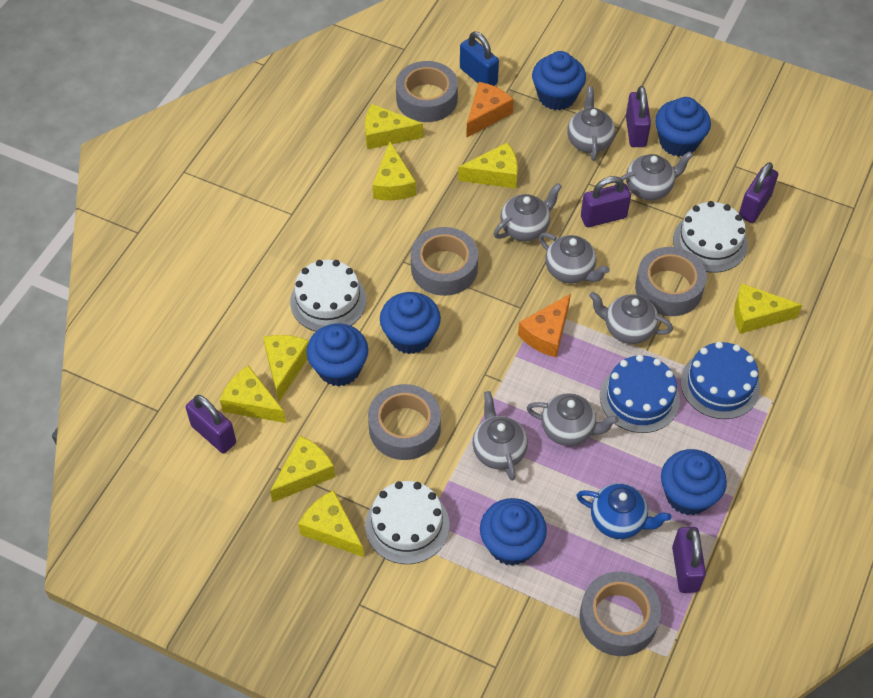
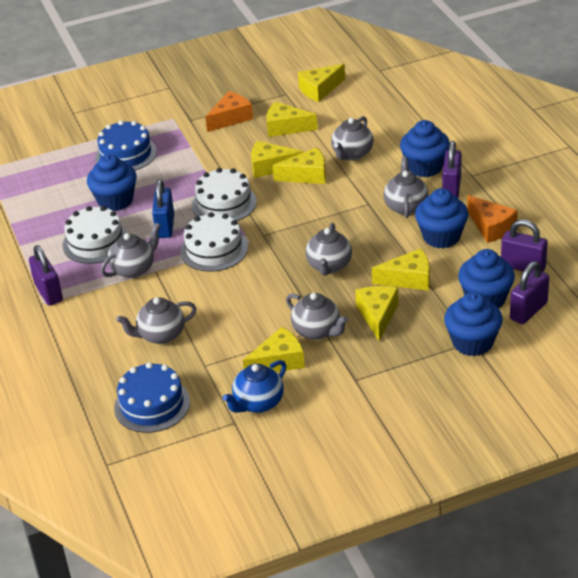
blue cupcake: [306,323,368,387] [380,292,441,354] [480,498,547,566] [532,51,586,110] [655,97,711,157] [661,449,727,515] = 6 -> [87,154,137,211] [400,120,450,177] [415,188,468,248] [444,292,503,356] [458,249,515,308] = 5
grey tape: [368,384,441,460] [396,61,458,122] [411,227,478,296] [579,572,661,656] [635,247,707,316] = 5 -> none = 0
grey teapot: [473,391,528,480] [494,183,562,241] [527,393,619,446] [539,233,610,283] [567,87,615,161] [589,292,673,344] [615,151,693,200] = 7 -> [101,223,161,278] [116,297,197,344] [286,293,348,340] [305,223,352,276] [331,116,373,160] [384,156,428,218] = 6
purple padlock: [186,395,236,453] [581,176,631,227] [626,86,651,147] [672,527,706,593] [739,162,778,223] = 5 -> [29,245,63,306] [442,141,461,198] [501,219,548,273] [510,261,549,324] = 4
yellow cheese: [220,365,286,423] [263,335,309,402] [270,436,335,503] [298,490,364,557] [365,104,423,149] [373,142,416,200] [458,142,518,188] [734,283,802,334] = 8 -> [243,327,305,372] [251,141,303,178] [266,102,318,137] [273,147,326,184] [298,64,345,102] [355,286,398,342] [372,248,430,290] = 7

